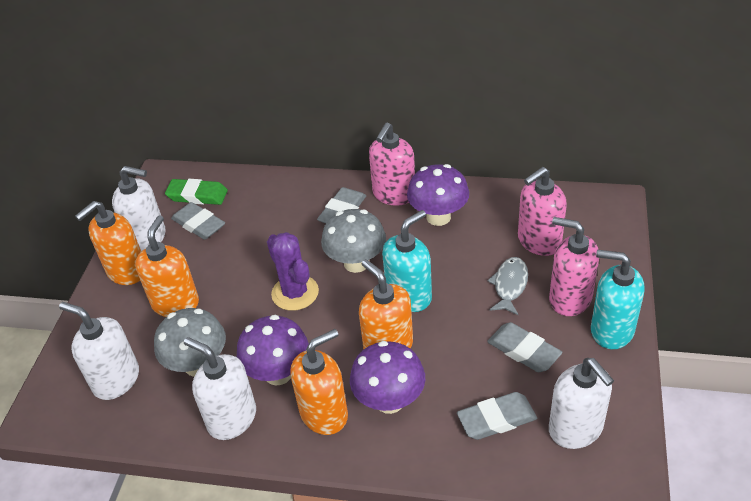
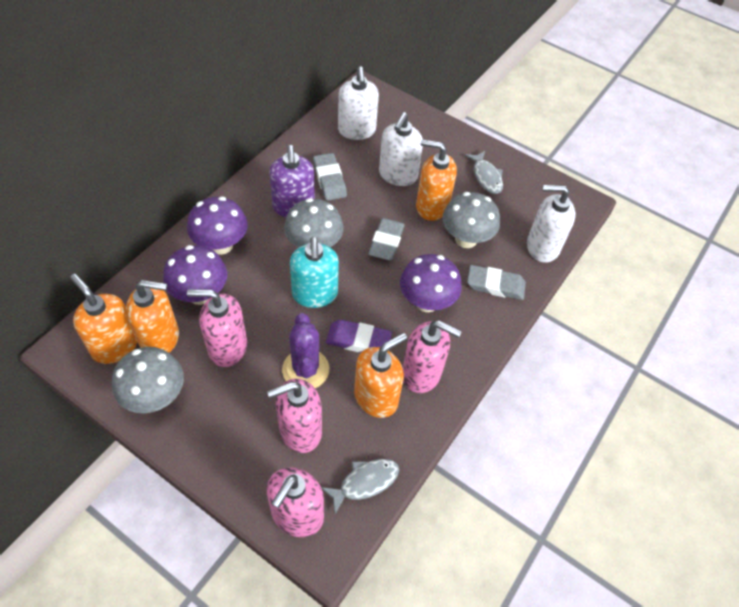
green eraser: [165,179,228,205] = 1 -> none = 0
grey eraser: [171,202,225,240] [317,187,367,223] [457,392,537,440] [487,322,562,372] = 4 -> [313,153,347,201] [368,218,405,261] [467,265,526,300] = 3
grey fish: [487,257,528,315] = 1 -> [321,459,399,514] [465,151,503,194] = 2
grey mushroom: [154,308,226,377] [321,209,386,273] = 2 -> [112,347,184,413] [284,198,344,248] [442,192,500,248] = 3
pink soap dispenser: [369,123,415,206] [518,167,567,256] [549,217,599,316] = 3 -> [187,290,247,367] [267,379,322,453] [267,467,324,537] [403,321,462,393] = 4
purple eraser: none = 0 -> [326,320,392,352] = 1
purple soap dispenser: none = 0 -> [269,145,315,217] = 1
turquoise soap dispenser: [382,210,432,312] [591,250,645,349] = 2 -> [290,237,339,308] = 1
white soap dispenser: [59,302,139,400] [112,166,165,251] [184,337,256,440] [549,358,614,449] = 4 -> [338,66,379,140] [379,112,423,186] [527,185,576,263] = 3

